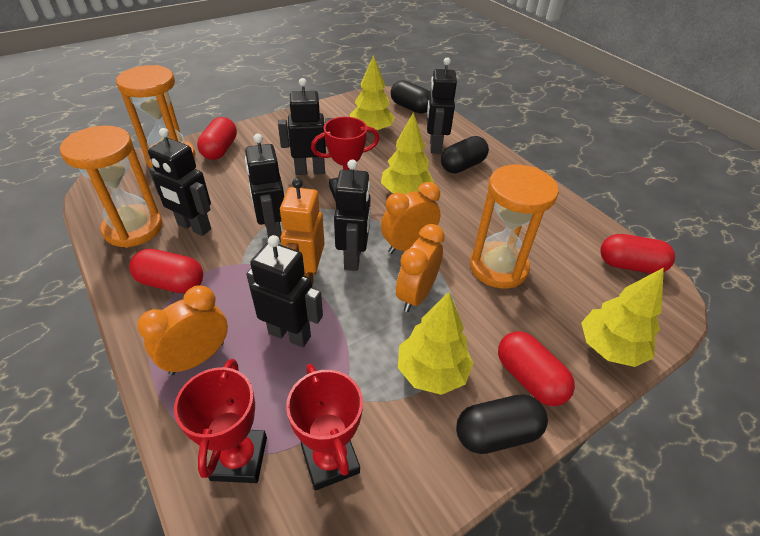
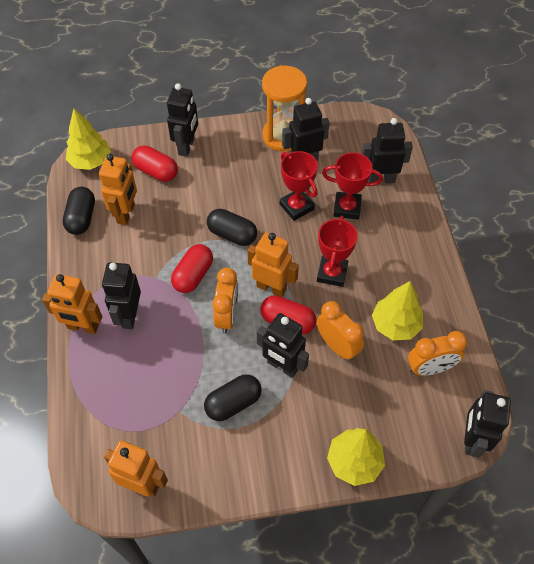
orange hourglass: [60,126,163,248] [116,65,196,168] [470,165,559,289] = 3 -> [262,65,307,152] = 1
orange robot: [280,178,325,285] = 1 -> [42,274,102,334] [99,154,137,225] [104,441,168,497] [247,232,299,297] = 4
red capsule: [129,249,203,293] [197,117,237,160] [498,331,575,406] [600,234,675,274] = 4 -> [132,146,178,182] [171,244,213,293] [260,295,316,334] = 3
yellow tree: [350,55,395,133] [381,112,434,194] [398,292,474,395] [581,267,664,367] = 4 -> [66,109,111,170] [327,428,385,486] [372,281,423,340] = 3

